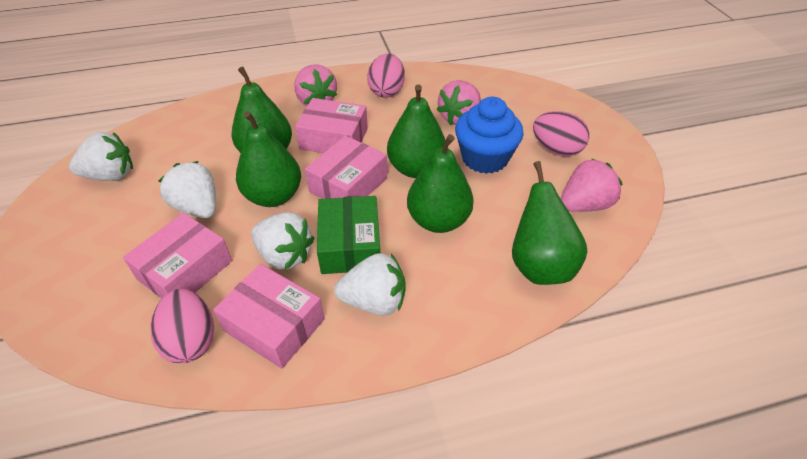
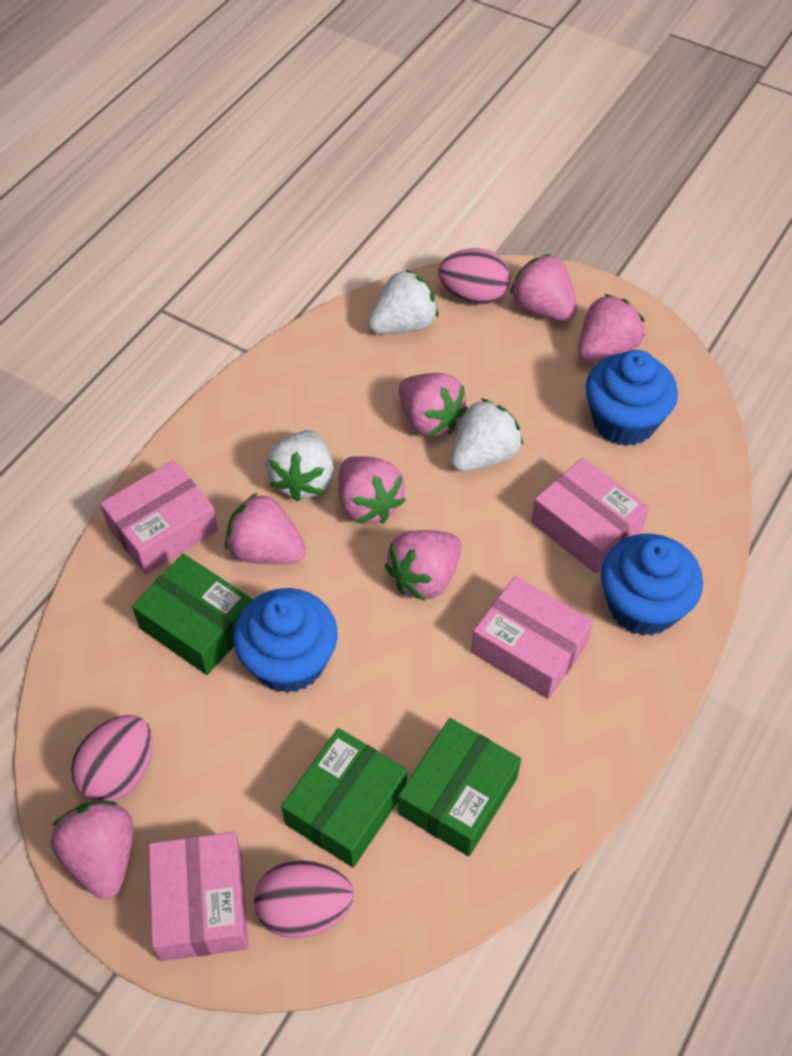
blue cupcake: [455,97,524,174] = 1 -> [233,588,338,693] [586,350,678,446] [601,534,703,636] = 3
green box: [317,196,380,274] = 1 -> [132,554,252,675] [281,728,407,867] [398,718,521,856] = 3
green pear: [232,67,292,153] [236,111,301,207] [387,84,445,178] [407,134,474,233] [512,161,588,285] = 5 -> none = 0
pink strawberry: [294,64,337,106] [437,80,481,125] [561,158,622,212] = 3 -> [51,801,133,899] [225,493,306,564] [338,456,406,524] [385,530,462,601] [399,373,468,437] [510,254,577,321] [578,294,644,363] = 7
white strawberry: [69,132,133,181] [159,161,216,218] [251,212,315,270] [334,253,406,315] = 4 -> [266,430,334,501] [368,269,438,334] [450,398,523,472] = 3

